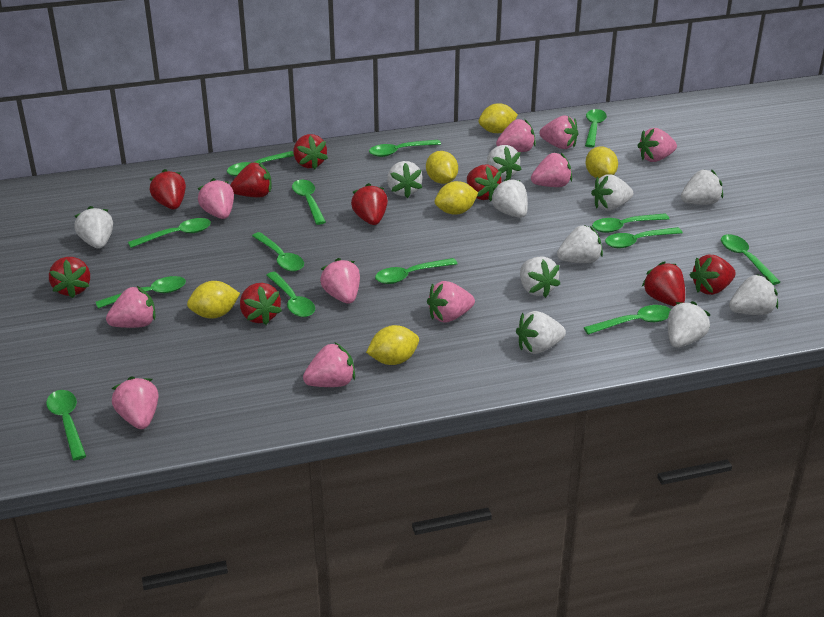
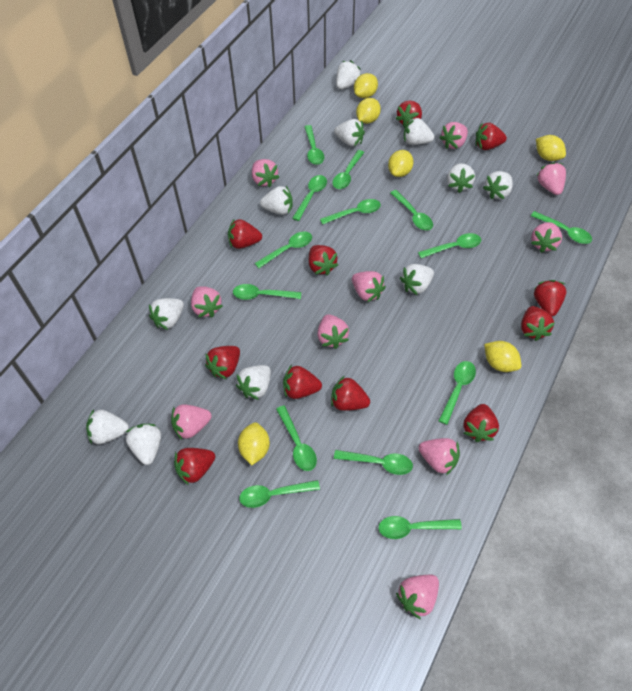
red strawberry: [49,257,90,298] [149,169,186,209] [230,163,271,197] [240,283,282,325] [294,134,328,169] [351,183,388,225] [467,164,502,200] [642,261,685,306] [690,255,736,295] = 9 -> [174,448,215,485] [205,346,240,379] [228,219,262,249] [283,365,322,399] [309,245,338,276] [331,376,370,411] [396,101,422,128] [463,404,499,442] [475,123,507,150] [521,306,555,341] [534,280,566,316] = 11

